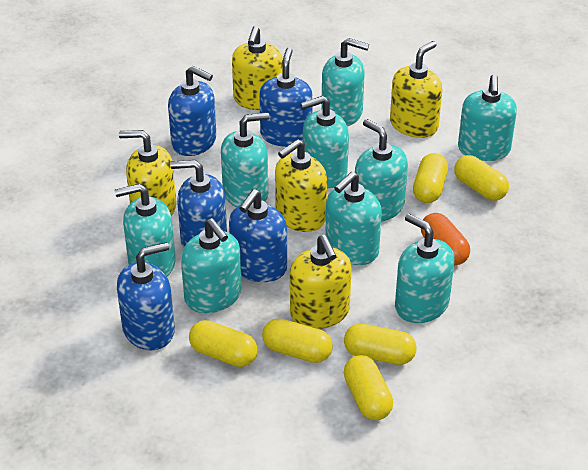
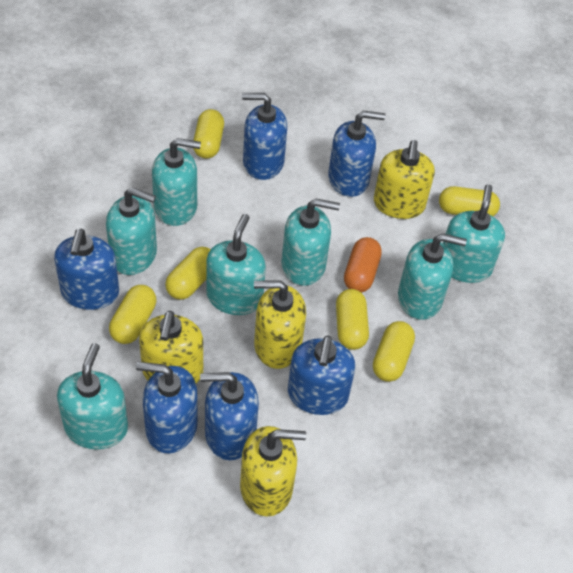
blue soap dispenser: [117,242,175,350] [168,66,216,156] [170,160,227,248] [229,189,287,282] [259,48,313,147] = 5 -> [54,229,119,310] [136,362,198,454] [200,372,259,460] [242,93,287,180] [288,336,355,415] [328,111,385,197] = 6
turquoise soap dispenser: [115,183,176,276] [181,218,242,313] [221,112,269,207] [301,96,349,188] [321,38,369,126] [325,172,382,265] [355,119,408,222] [395,214,455,323] [458,74,517,161] = 9 -> [57,343,128,449] [106,188,157,275] [152,138,201,226] [206,214,266,315] [282,199,340,286] [398,233,467,320] [443,184,505,283] = 7
yellow soap dispenser: [119,130,176,216] [232,26,283,110] [275,139,327,232] [290,235,352,329] [390,41,442,138] = 5 -> [139,311,203,383] [240,426,306,517] [254,280,306,369] [374,140,435,219] = 4

